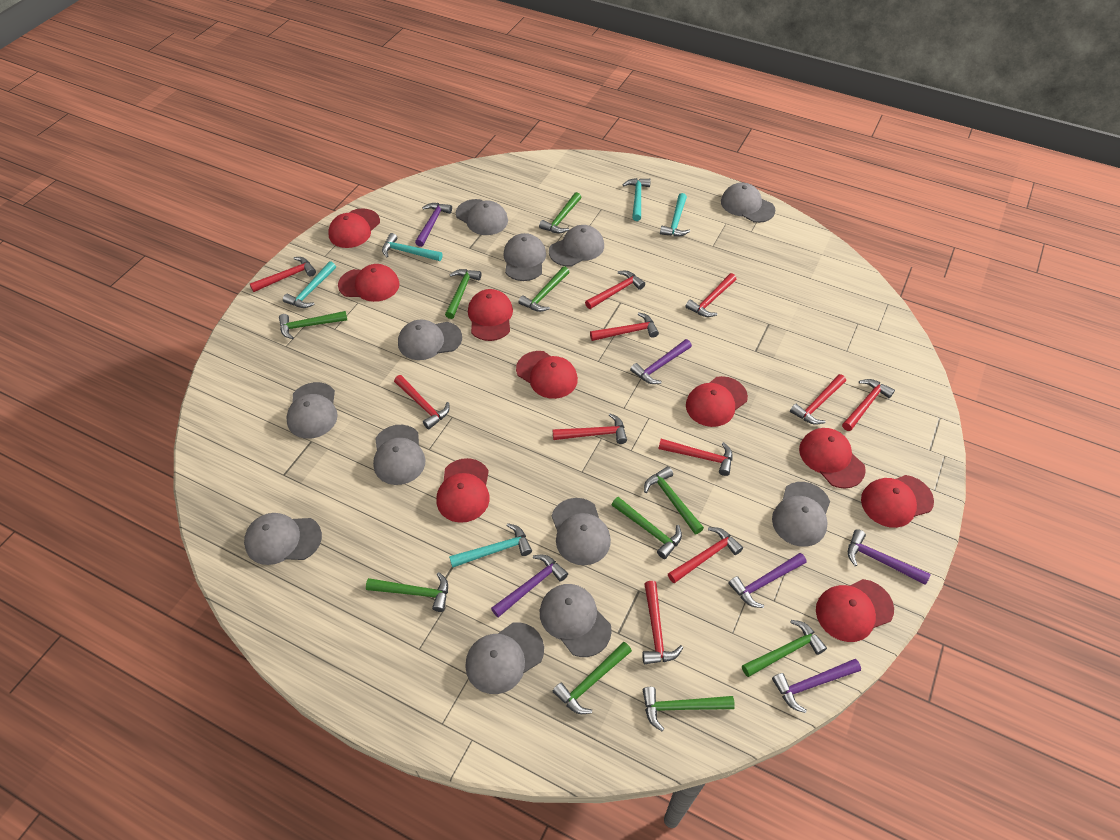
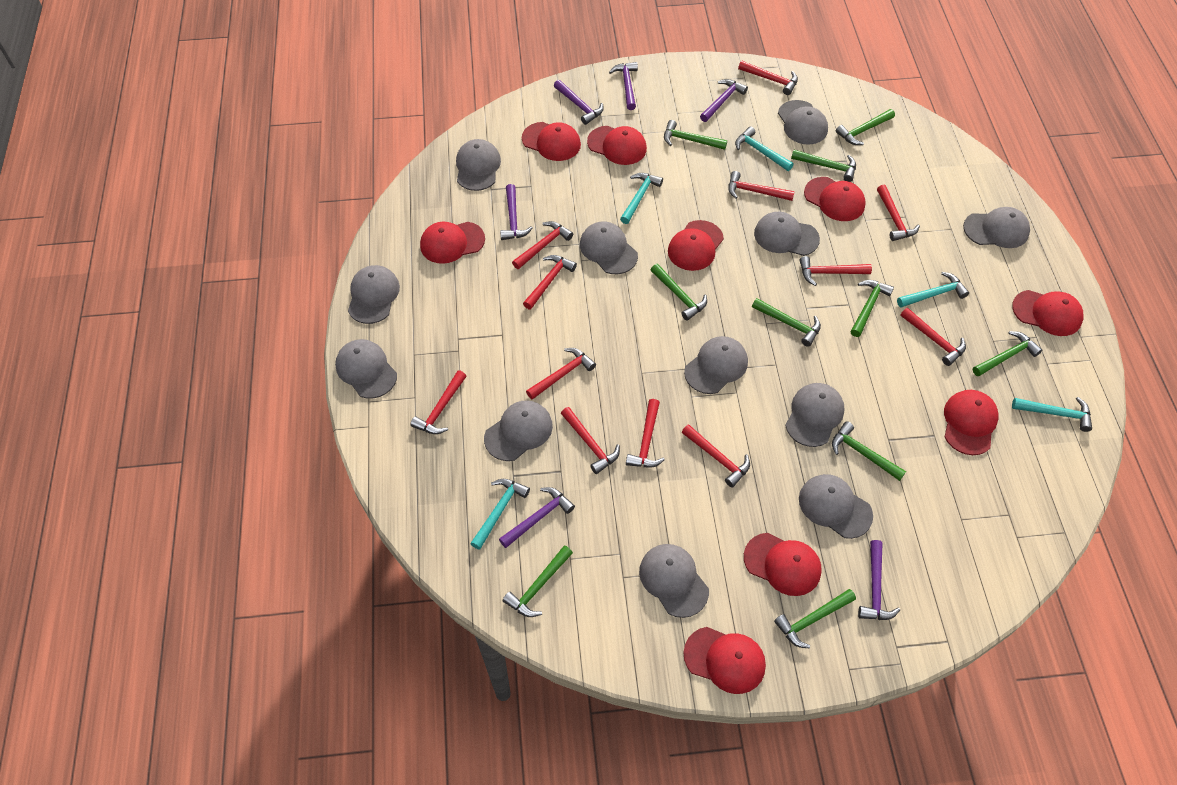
red hammer: [250,257,316,292] [394,375,450,430] [553,413,627,444] [585,271,645,309] [590,312,659,341] [642,581,683,664] [659,439,732,476] [668,527,743,583] [685,273,736,317] [790,374,846,425] [842,379,895,431] = 11 -> [410,370,466,434] [512,221,573,269] [523,255,577,309] [526,348,596,400] [561,407,620,474] [626,399,665,467] [682,424,750,488] [728,171,795,201] [738,61,798,95] [800,256,872,286] [877,185,920,241] [900,308,966,366] = 12

